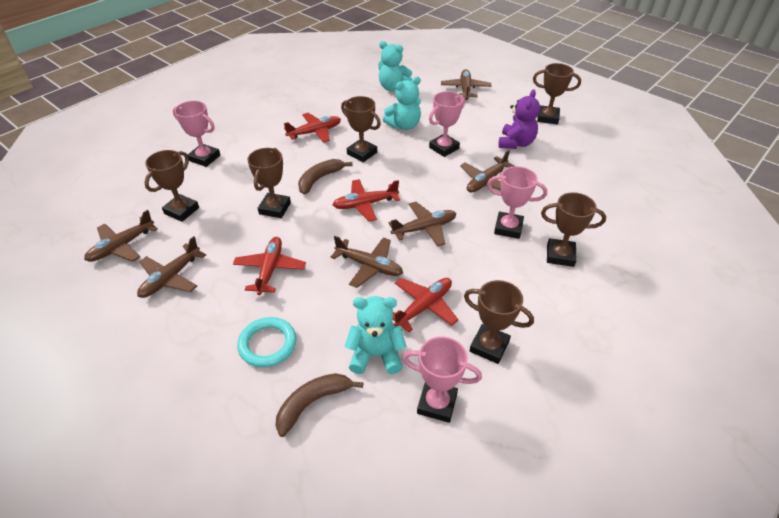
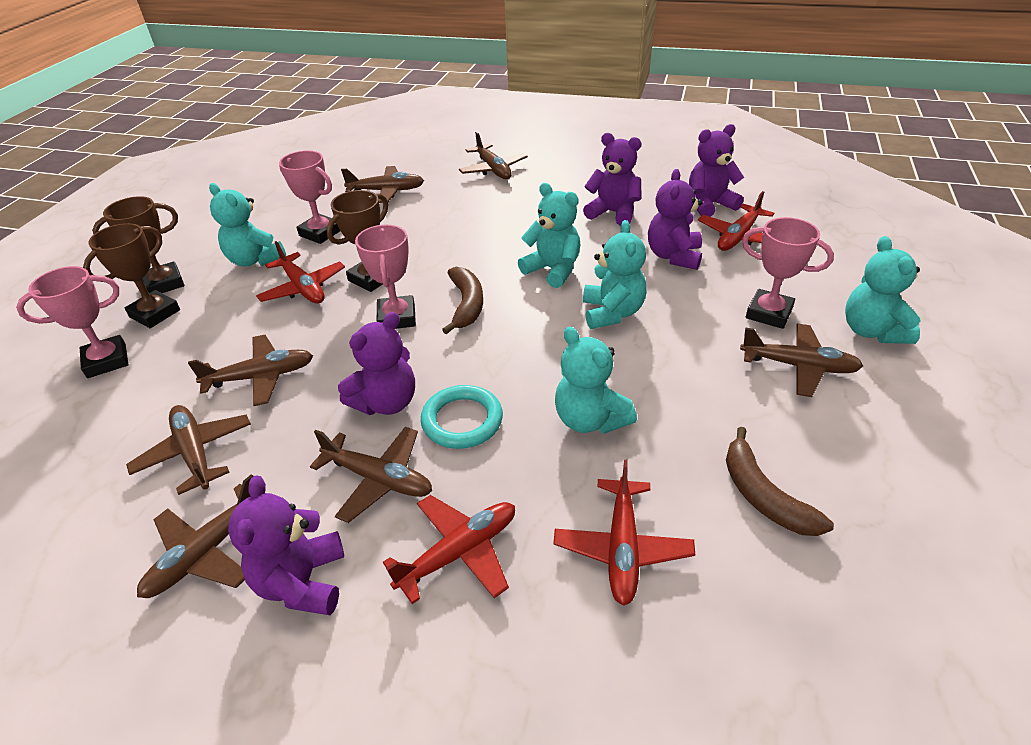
brown plane: [84,210,158,262] [137,236,206,298] [331,236,403,288] [388,202,456,247] [441,69,491,100] [460,150,515,192] = 6 -> [126,405,251,495] [137,474,253,598] [188,335,313,406] [310,427,432,523] [341,166,424,203] [459,131,528,179] [740,324,863,397] = 7
brown trophy: [144,150,199,222] [247,148,291,218] [341,96,381,162] [464,280,534,364] [533,63,581,124] [541,192,606,267] = 6 -> [83,223,180,328] [92,196,184,293] [327,190,388,292] = 3
purple teddy bear: [498,89,540,149] = 1 -> [228,476,344,615] [338,312,415,415] [583,133,641,226] [648,169,703,270] [689,124,744,217] = 5
turquoise teddy bear: [344,296,407,374] [378,41,412,91] [383,77,421,130] = 3 -> [209,183,286,267] [518,183,580,288] [555,327,637,434] [583,220,646,329] [845,236,921,344] = 5

